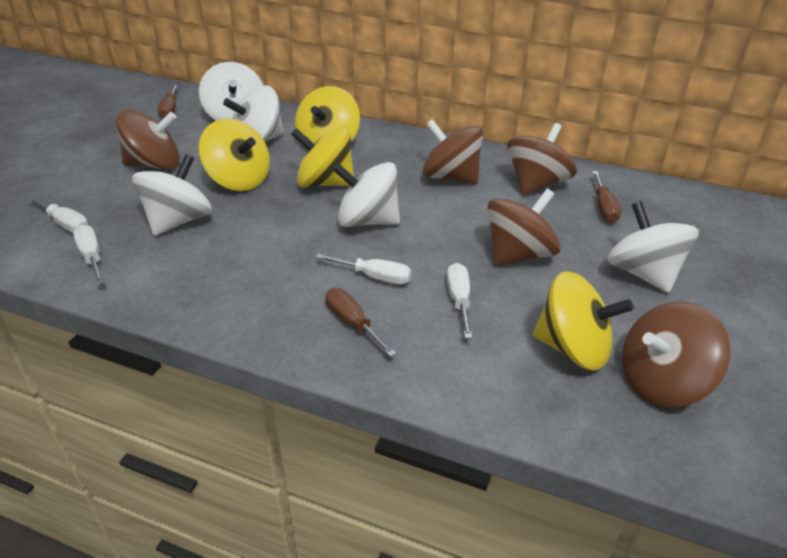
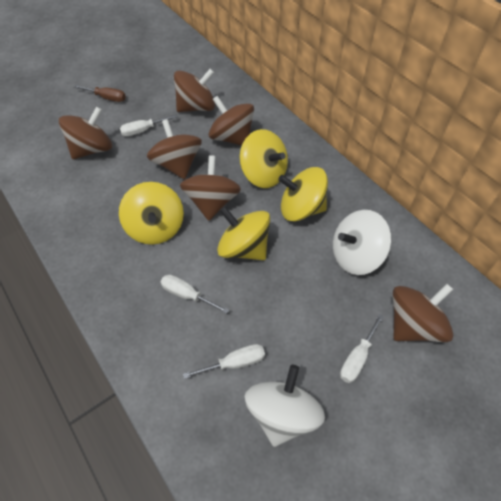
brown screwdriver: [157,84,178,118] [326,288,396,357] [592,171,621,223] = 3 -> [74,85,126,102] = 1
brown spinning top: [116,110,180,169] [422,119,483,184] [487,189,561,266] [507,123,577,195] [622,302,731,407] = 5 -> [59,107,112,159] [147,119,202,179] [174,69,215,112] [180,155,241,221] [209,96,254,146] [393,284,453,342] = 6
white spinning top: [132,154,212,236] [199,62,263,121] [223,85,284,142] [333,162,400,227] [607,201,699,293] = 5 -> [245,365,325,447] [333,210,391,275] = 2

